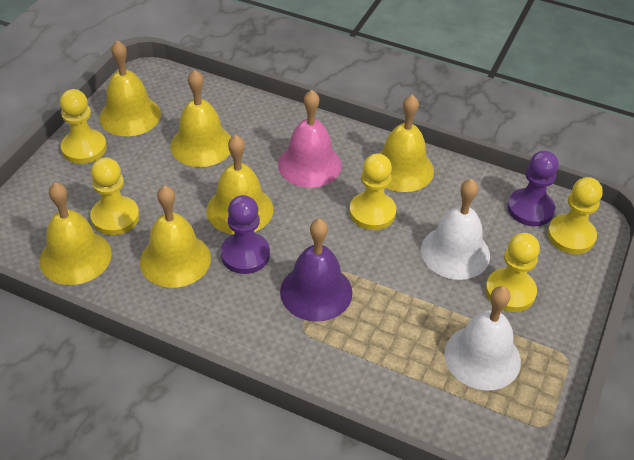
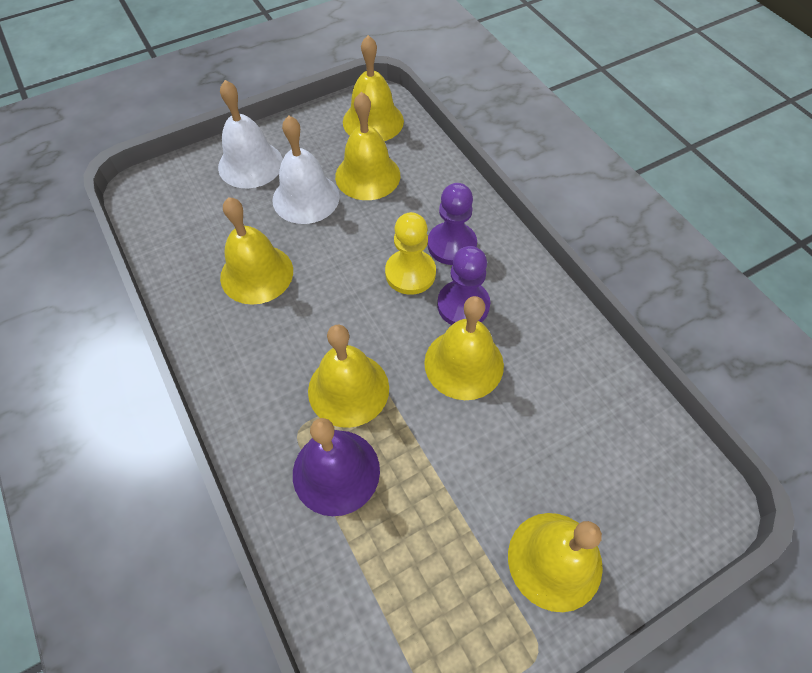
pink bell: [278,90,342,188] = 1 -> none = 0
yellow pawn: [60,89,107,164] [90,158,139,235] [349,153,396,230] [485,233,540,312] [547,177,603,254] = 5 -> [385,212,436,295] = 1

